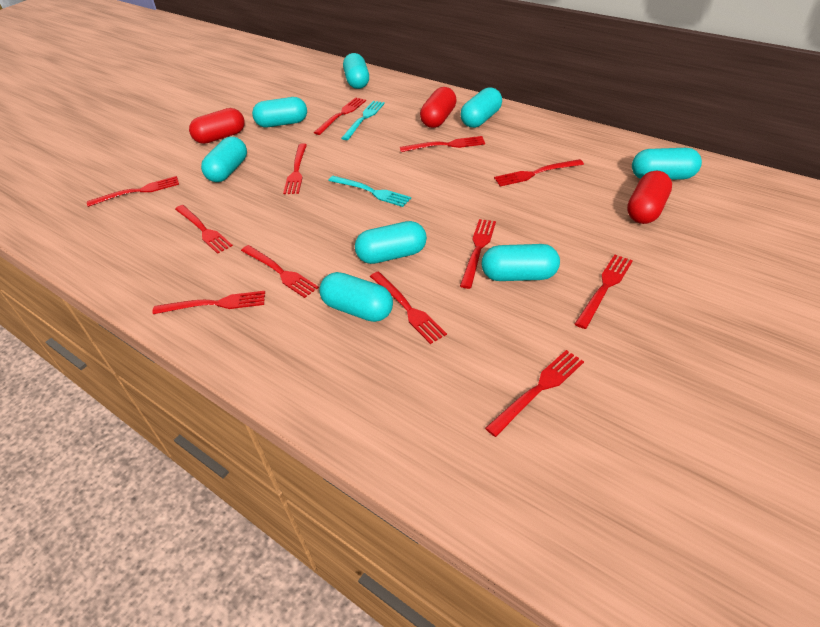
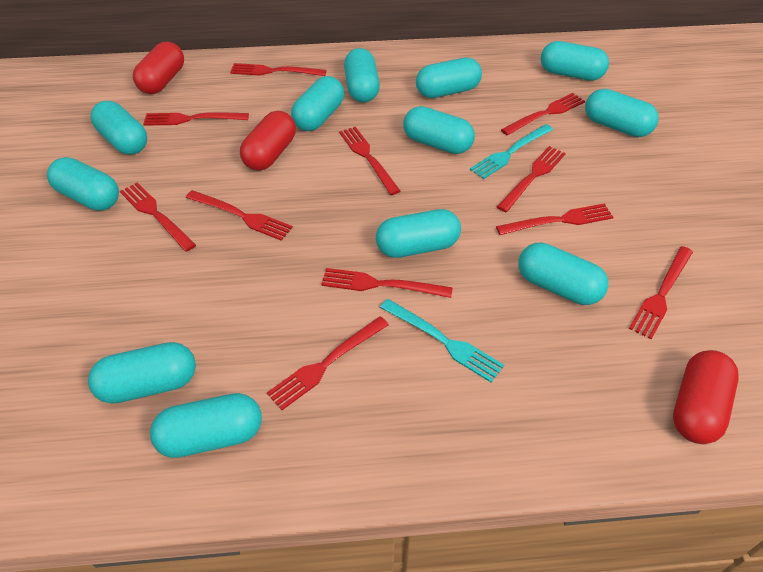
red fork: [87,176,179,207] [152,291,265,314] [175,205,233,254] [241,245,319,298] [283,143,307,194] [314,97,366,135] [370,271,447,344] [400,136,485,152] [460,219,496,289] [485,350,584,437] [494,159,584,187] [575,255,633,329] = 12 -> [120,183,196,252] [143,112,249,126] [186,190,293,241] [230,63,327,76] [267,316,389,410] [321,268,453,298] [339,127,400,195] [496,203,613,235] [497,146,566,212] [501,93,585,136] [629,246,693,339] = 11
turquoise capsule: [201,137,247,182] [252,97,307,127] [319,272,393,322] [343,53,369,89] [355,221,427,264] [460,87,502,128] [481,244,560,281] [632,148,702,180] = 8 -> [47,157,119,211] [88,342,196,404] [91,101,147,155] [150,393,262,458] [291,76,344,131] [344,48,380,103] [376,209,461,258] [403,106,475,154] [416,58,482,98] [518,242,608,305] [541,41,609,81] [585,89,659,137] = 12

